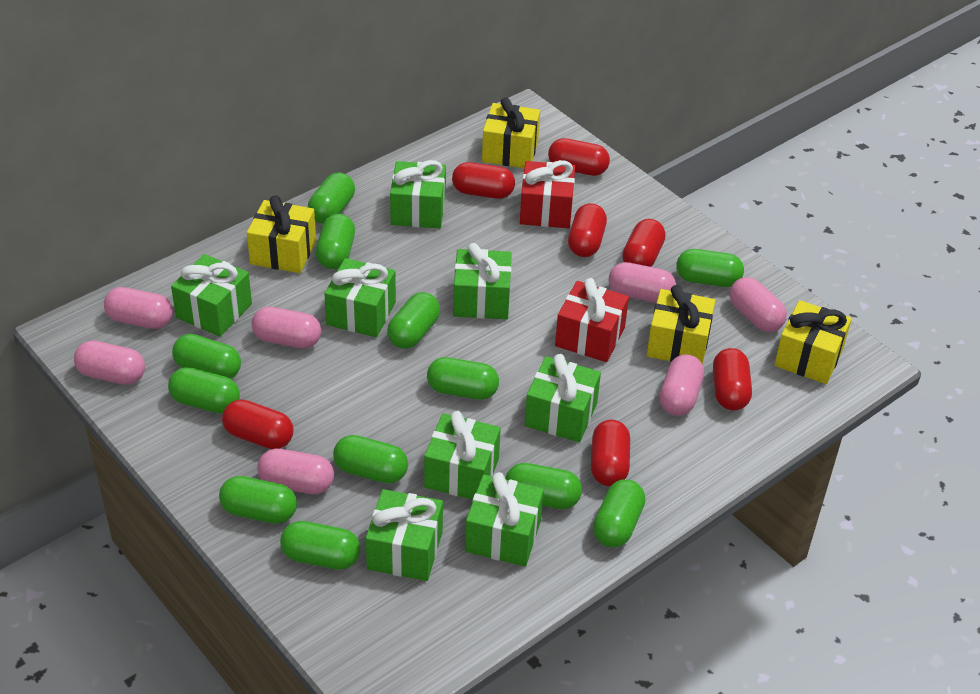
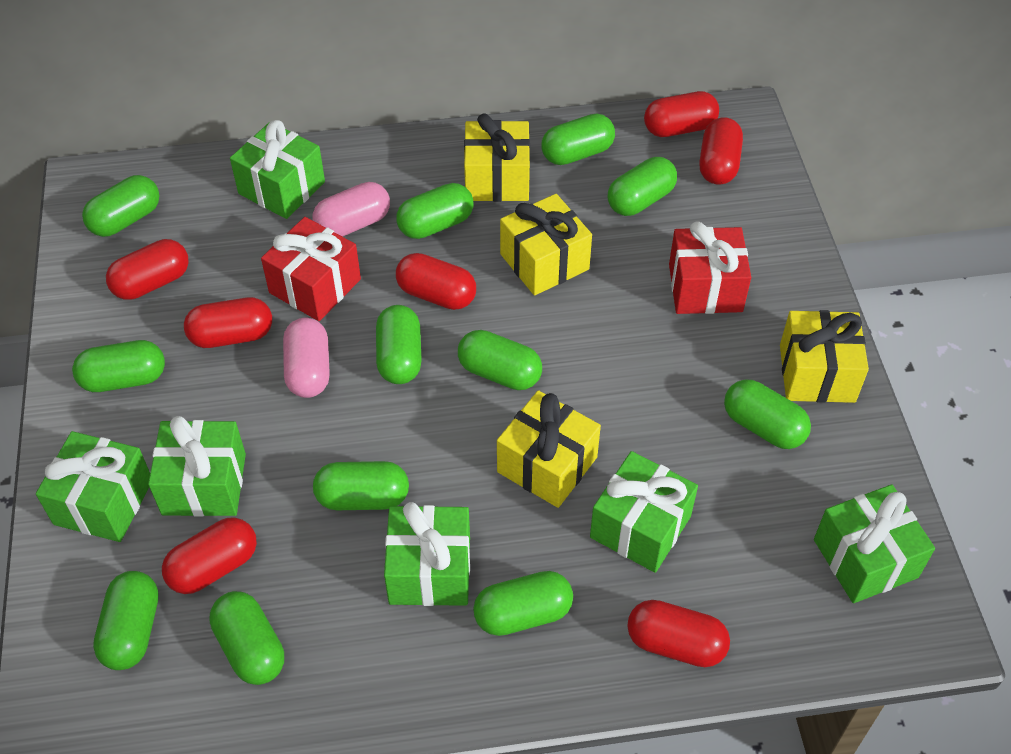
green gift: [171,254,252,337] [324,258,396,337] [366,489,443,581] [390,160,446,228] [424,411,501,499] [453,243,512,319] [465,472,544,566] [525,354,601,442] = 8 -> [36,431,150,542] [148,416,246,517] [230,120,325,219] [384,502,470,606] [590,451,698,573] [814,485,935,603] = 6
pink capsule: [74,341,145,385] [104,287,173,329] [251,307,321,348] [257,449,334,494] [609,262,676,303] [659,354,704,416] [730,277,787,332] = 7 -> [283,318,330,398] [313,182,390,237] = 2

